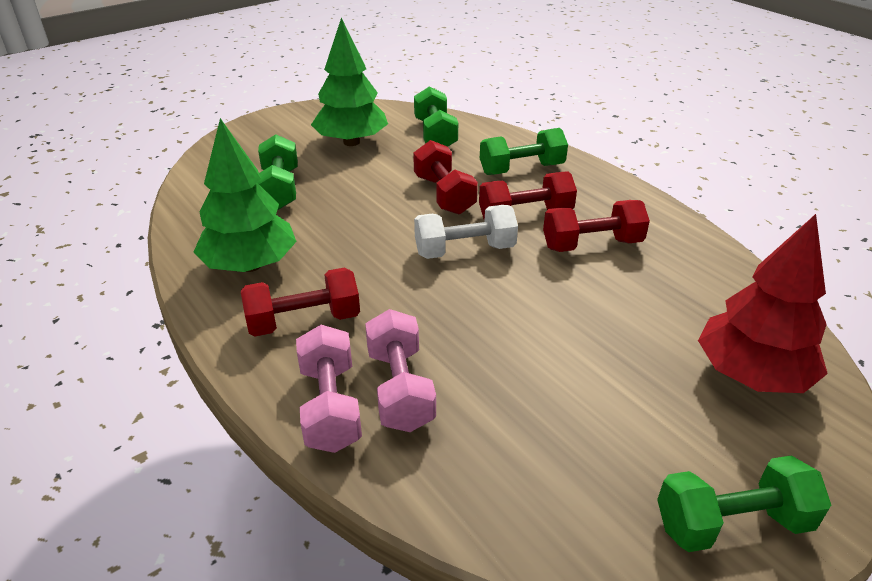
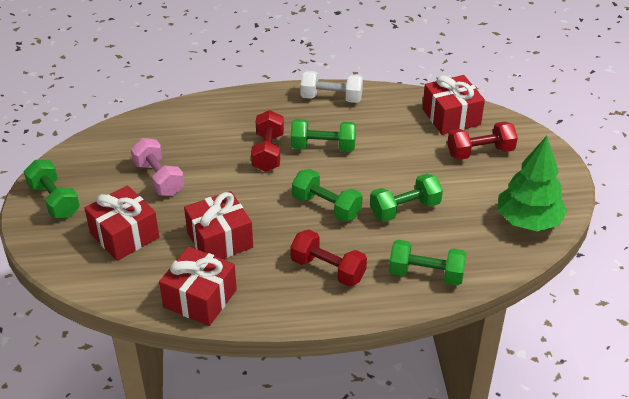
green dumbbell: [257,134,298,210] [414,86,458,147] [480,128,568,175] [657,455,831,552] = 4 -> [24,160,80,218] [291,119,356,152] [292,169,363,222] [370,174,443,222] [389,240,467,285] = 5
green tree: [193,118,297,272] [311,18,388,146] = 2 -> [498,136,567,231] = 1
pink dumbbell: [296,325,362,453] [365,309,436,432] = 2 -> [131,138,184,196] = 1
red dumbbell: [241,267,360,336] [413,140,478,214] [479,171,577,220] [543,200,650,252] = 4 -> [251,110,284,172] [290,229,367,286] [447,122,518,160] = 3
red gift: none = 0 -> [84,185,159,261] [159,246,237,326] [184,191,253,259] [422,75,485,135] = 4
red tree: [698,214,828,393] = 1 -> none = 0

